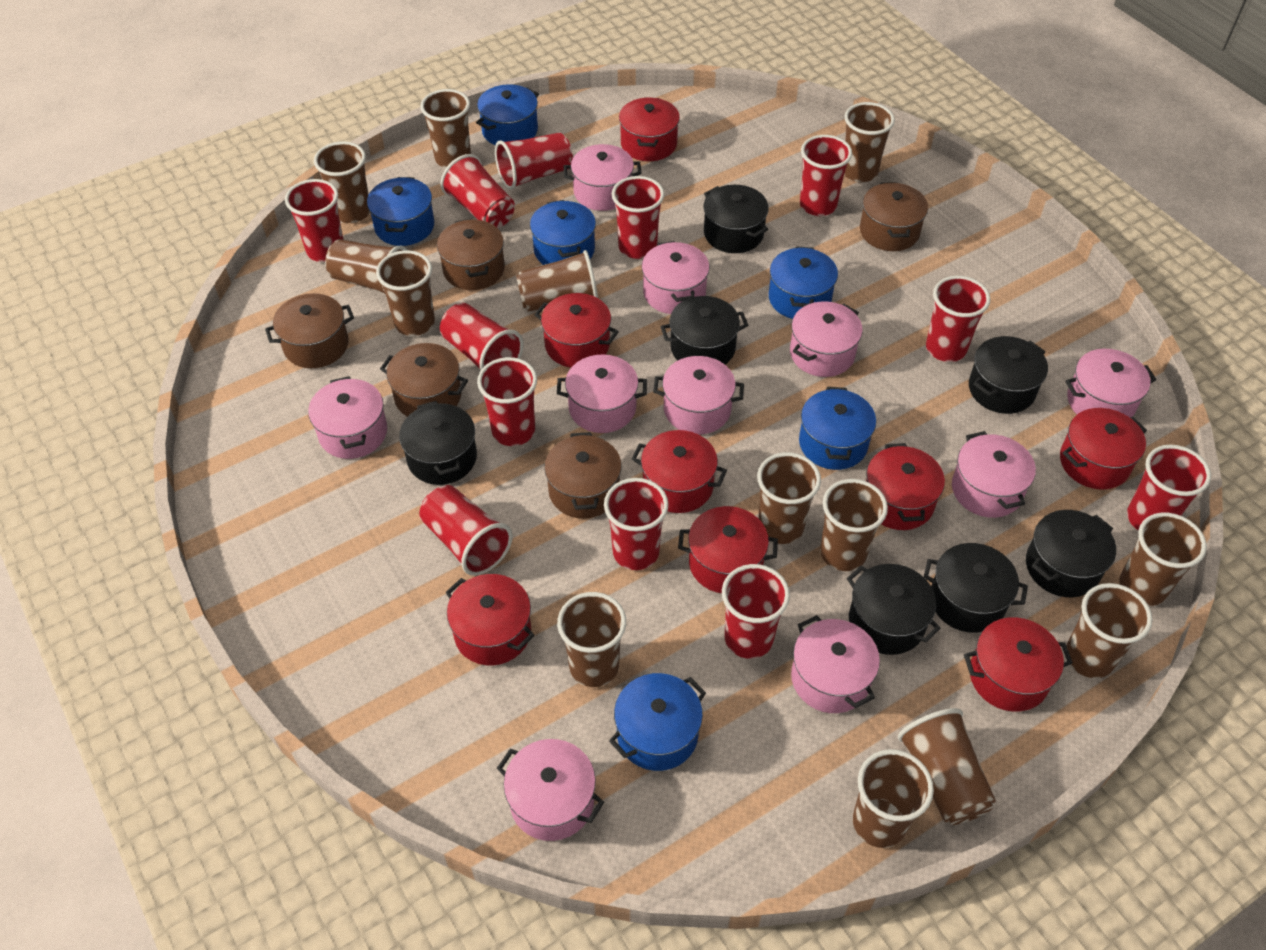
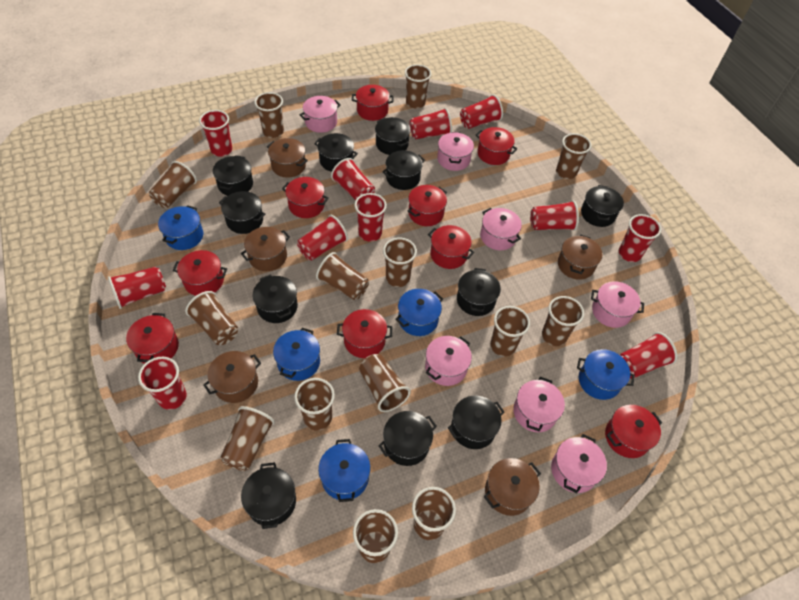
black pot: [399,401,477,485] [660,296,748,365] [704,185,769,253] [847,564,941,655] [924,543,1028,633] [969,336,1048,414] [1026,510,1116,597] = 7 -> [213,155,253,196] [219,191,265,234] [241,462,296,529] [252,275,298,323] [314,133,358,172] [375,117,411,155] [378,411,437,466] [382,150,425,190] [448,396,504,449] [457,268,501,316] [581,185,624,227] = 11
blue pot: [367,177,434,246] [476,85,539,145] [530,200,596,265] [609,673,706,771] [769,246,838,319] [799,387,876,470] = 6 -> [158,205,203,250] [273,328,320,381] [318,439,371,502] [395,289,443,336] [577,349,635,400] = 5
brown cup: [314,141,370,223] [325,239,407,293] [376,250,435,336] [420,89,471,168] [516,250,598,312] [557,592,626,687] [757,452,821,544] [820,479,888,571] [844,102,895,182] [853,749,934,848] [898,708,996,825] [1066,583,1152,678] [1119,513,1207,606] = 13 -> [149,161,197,208] [185,291,238,345] [220,406,275,471] [254,92,284,138] [294,378,335,431] [316,252,369,300] [353,509,398,563] [359,354,411,412] [383,238,417,287] [405,64,431,109] [412,487,456,540] [490,306,530,357] [542,296,584,346] [556,133,591,179] = 14
pink pot: [308,376,387,459] [497,739,604,841] [557,355,647,433] [563,144,642,211] [642,241,710,314] [653,356,744,434] [790,302,863,377] [791,615,880,713] [952,431,1036,518] [1065,349,1156,417] = 10 -> [299,96,341,133] [425,336,472,386] [437,132,474,171] [480,208,522,250] [513,377,565,432] [551,434,607,493] [591,281,644,328] = 7
red cup: [285,179,344,262] [420,485,513,576] [440,154,515,228] [440,303,524,371] [477,357,537,446] [495,132,573,190] [604,478,669,570] [612,176,664,259] [722,564,790,659] [800,135,852,216] [926,276,991,362] [1127,445,1211,531] = 12 -> [108,267,166,309] [138,357,187,410] [199,110,232,157] [297,215,348,261] [331,158,375,200] [354,193,387,242] [409,108,452,139] [460,94,503,129] [530,200,579,231] [619,214,661,262] [619,332,677,379] = 11
red pot: [445,574,535,665] [534,293,619,368] [619,98,680,161] [632,430,727,513] [678,506,778,593] [866,443,945,530] [964,617,1073,712] [1060,408,1147,489] = 8 -> [126,313,179,364] [173,250,227,296] [282,177,329,218] [337,309,392,358] [352,85,394,121] [408,185,447,226] [428,225,475,269] [475,127,517,165] [605,405,662,458] = 9

